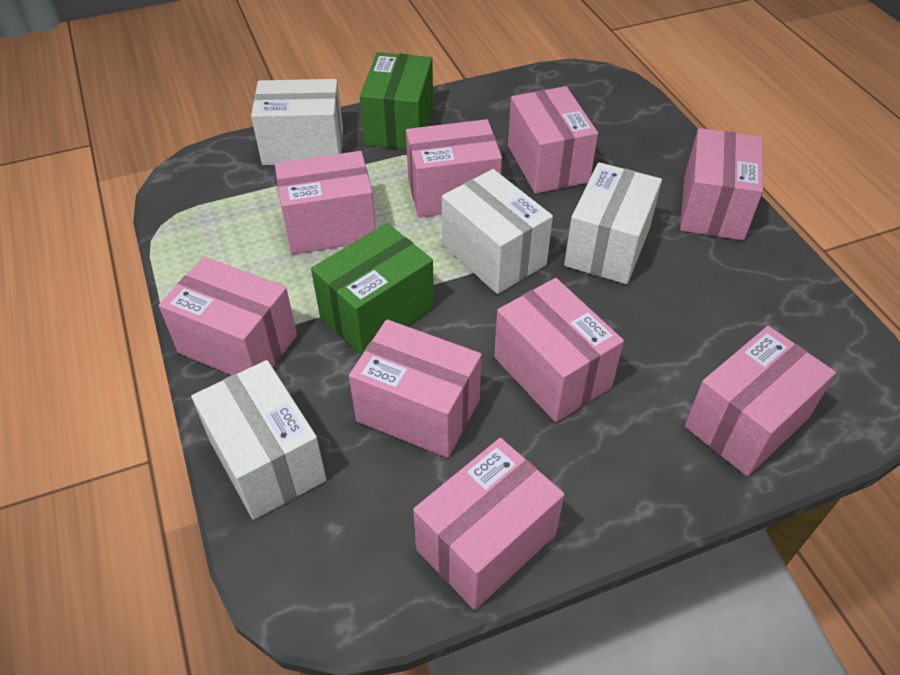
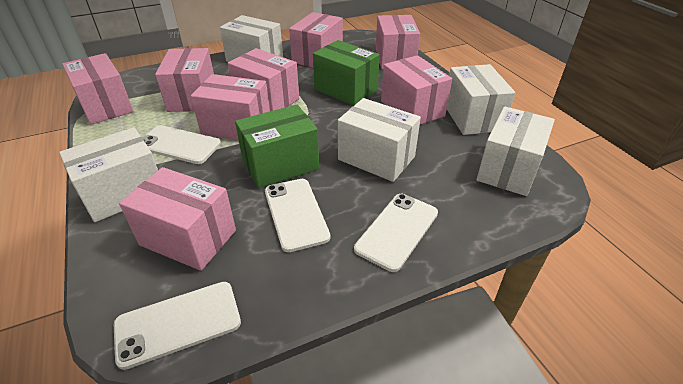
pink box: [159,257,297,375] [275,151,376,255] [349,319,482,458] [406,119,502,218] [413,438,565,610] [494,278,624,422] [508,86,598,194] [680,128,763,240] [685,326,836,476] = 9 -> [62,53,133,125] [119,167,236,271] [155,48,214,112] [191,74,270,140] [228,48,299,111] [289,12,343,67] [376,15,420,69] [381,55,452,124] = 8
white box: [191,360,327,520] [251,79,343,165] [442,169,553,294] [564,162,662,284] = 4 -> [59,127,158,222] [220,15,283,62] [338,98,421,182] [447,64,515,135] [477,106,555,196] = 5
white phone: none = 0 -> [114,282,241,370] [143,125,221,164] [265,179,331,252] [354,194,438,272] = 4

